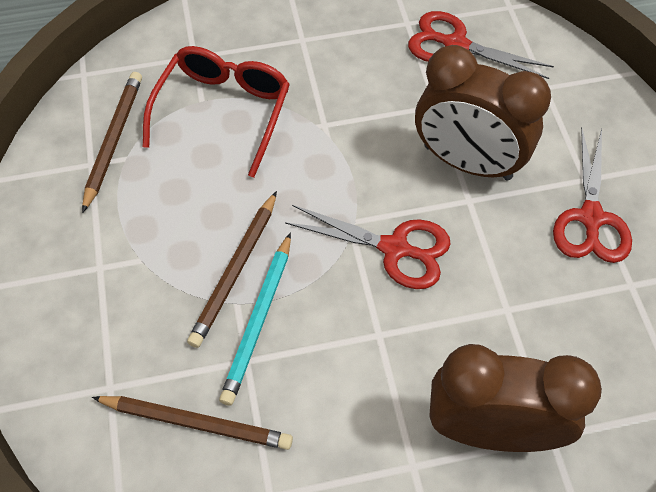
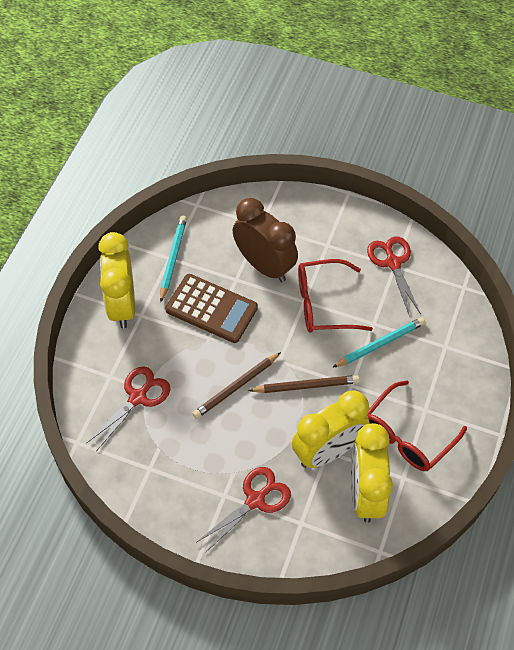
brown calculator: none = 0 -> [165,274,258,343] = 1
brown clock: [415,45,551,180] [430,344,602,452] = 2 -> [233,198,298,282] = 1
brown pencil: [82,72,142,213] [92,396,293,450] [187,191,277,348] = 3 -> [192,352,281,419] [248,375,360,393] = 2
red glasses: [143,46,290,178] = 1 -> [298,259,373,333] [367,380,467,471] = 2
turquoise pencil: [219,232,291,406] = 1 -> [160,216,187,302] [332,317,425,368] = 2
yellow clock: none = 0 -> [98,232,135,328] [292,391,369,468] [351,423,393,523] = 3

